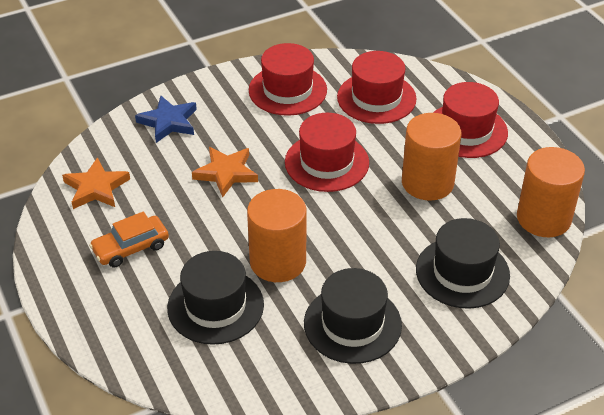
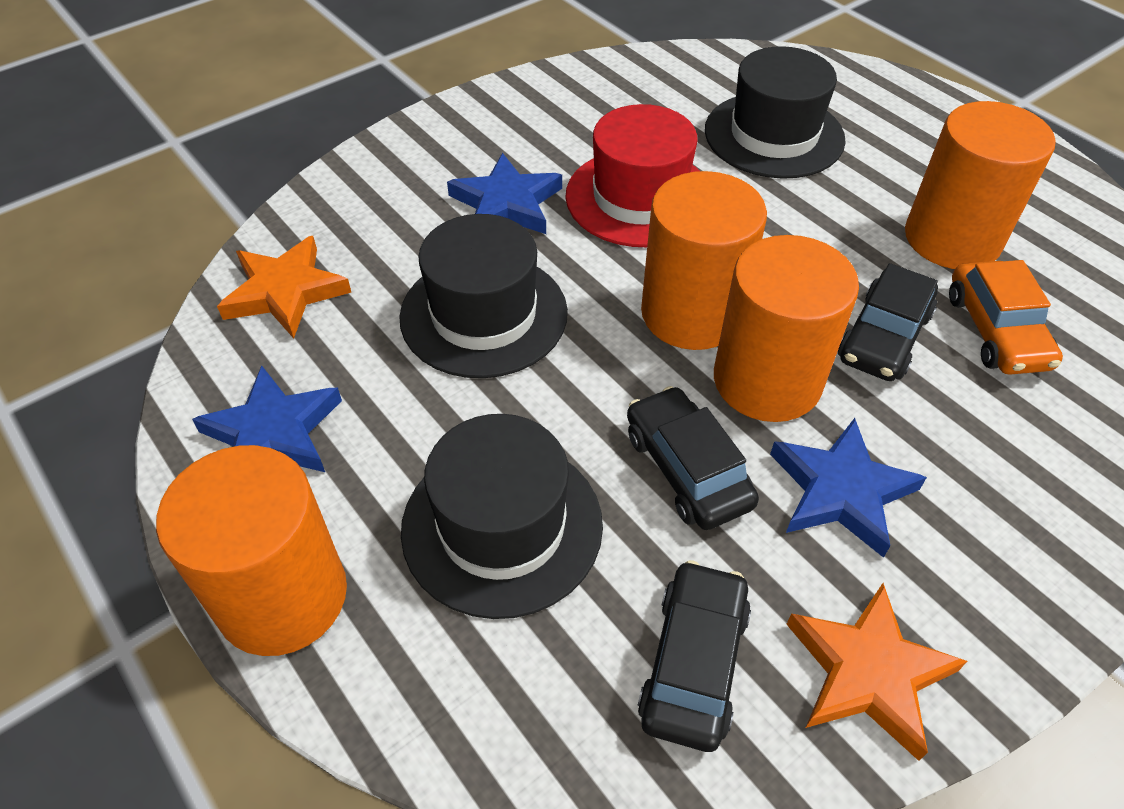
black car: none = 0 -> [627,386,759,530] [638,560,751,752] [838,263,938,381] = 3
blue star: [135,96,197,143] = 1 -> [192,365,342,472] [447,153,562,234] [770,418,927,558] = 3
orange cylinder: [247,189,306,282] [402,113,461,201] [517,147,585,237] = 3 -> [156,445,347,656] [641,171,767,350] [714,235,859,422] [905,101,1056,269] = 4
red hat: [249,43,327,116] [285,113,369,192] [337,51,417,124] [433,82,508,158] = 4 -> [565,104,700,247] = 1

